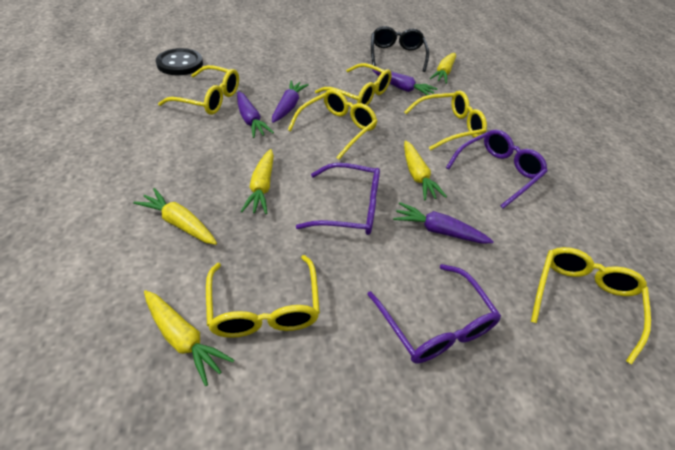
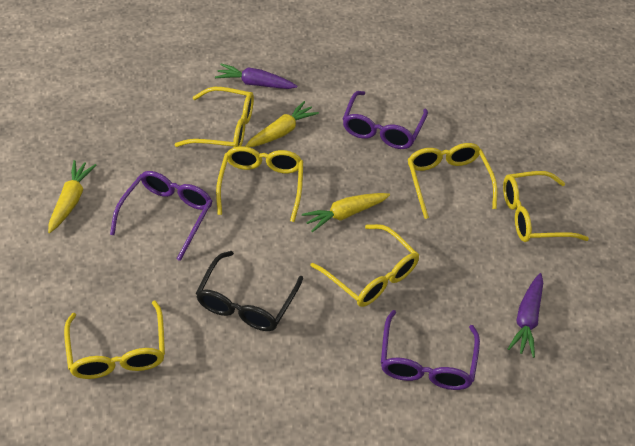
black button: [156,48,203,75] = 1 -> none = 0
purple carrot: [237,91,274,138] [272,80,309,123] [372,69,437,95] [393,202,494,244] = 4 -> [215,64,297,89] [508,273,543,358] = 2
yellow carrot: [133,188,217,245] [144,290,234,386] [241,149,274,214] [404,140,447,200] [430,53,456,84] = 5 -> [48,160,97,233] [245,101,319,147] [302,193,390,232] = 3

